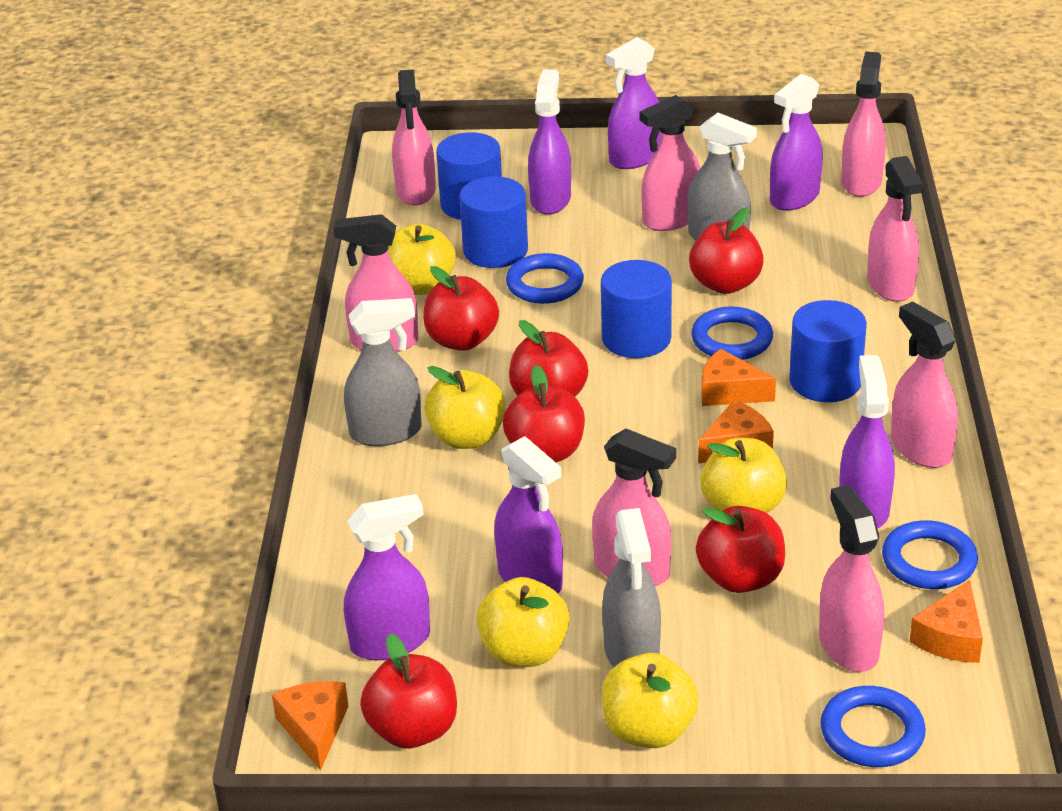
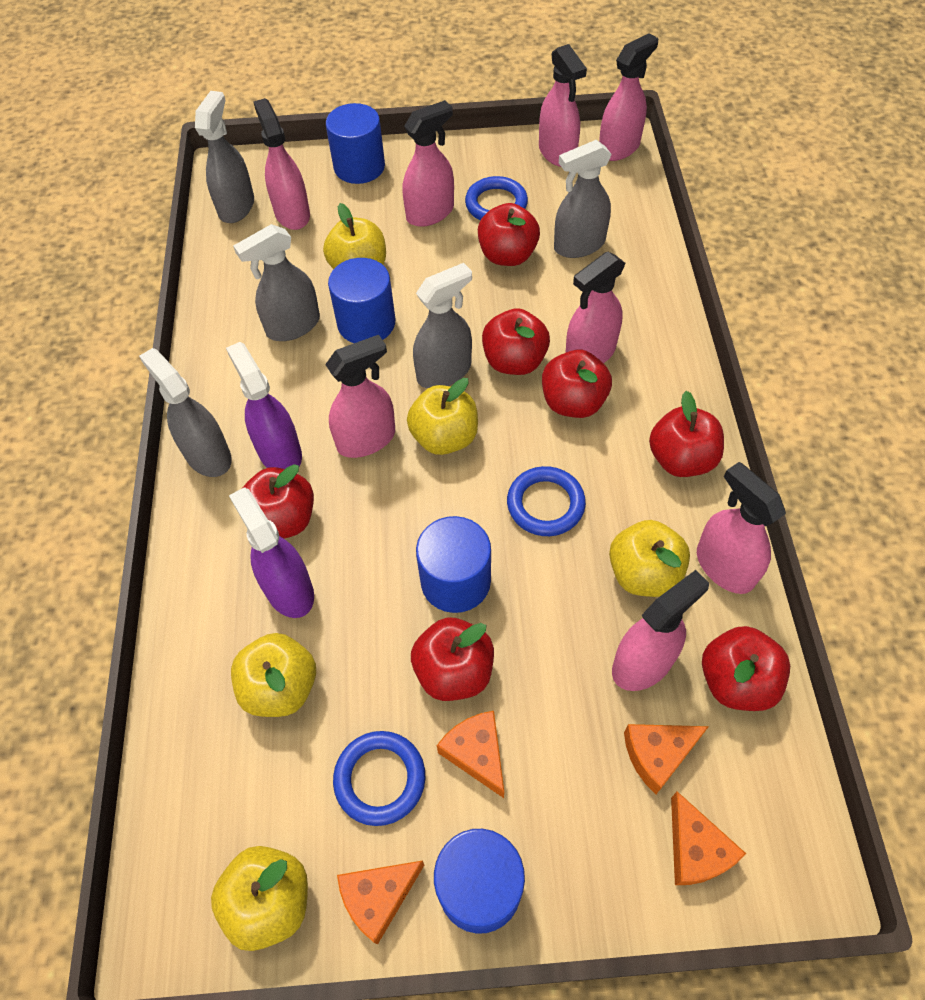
blue ring: [506,253,584,304] [691,306,773,360] [820,686,926,767] [882,520,978,589] = 4 -> [333,731,426,826] [465,176,528,220] [507,466,586,536] = 3
grey spray bottle: [344,298,421,446] [602,508,661,667] [688,113,757,241] = 3 -> [139,348,232,477] [195,91,254,223] [233,224,320,341] [413,263,472,388] [554,140,612,258] = 5
purple spray bottle: [344,494,430,660] [494,436,563,593] [528,69,571,215] [606,37,662,169] [770,74,823,211] [839,355,895,528] = 6 -> [226,342,302,469] [229,487,314,618] = 2
red apple: [360,634,457,749] [423,266,499,351] [503,365,585,462] [509,320,588,397] [689,207,764,294] [696,506,785,593] = 6 -> [243,464,314,539] [411,618,494,701] [478,203,540,266] [482,308,550,375] [542,350,612,418] [649,391,724,477] [702,626,790,711] = 7

